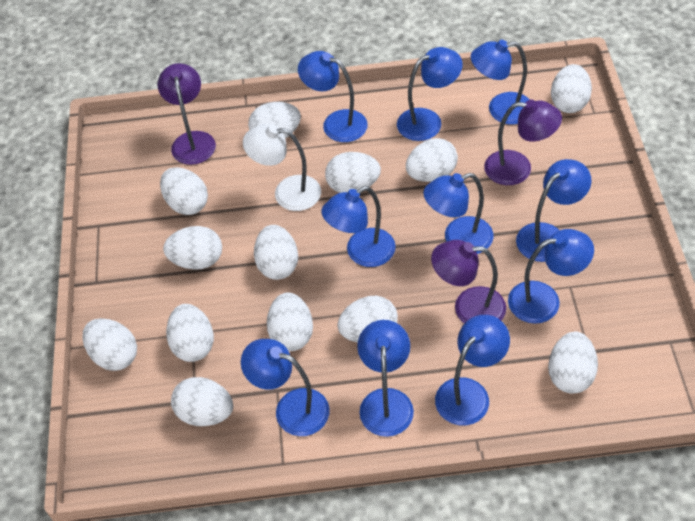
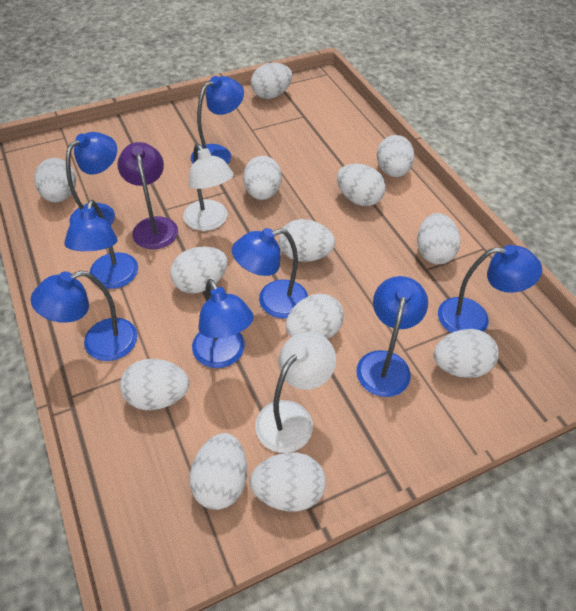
blue lamp: [241,339,329,436] [298,51,368,142] [321,186,396,267] [357,320,414,437] [397,47,463,141] [423,173,494,254] [435,315,510,425] [471,40,530,125] [508,229,594,324] [516,159,592,262] = 10 -> [31,271,138,361] [64,200,138,289] [66,132,117,226] [191,76,244,165] [192,279,254,368] [232,228,308,319] [357,276,428,397] [438,245,542,333] = 8
purple lamp: [157,63,216,165] [431,240,506,323] [484,100,562,185] = 3 -> [117,142,178,249] = 1
white lamp: [243,124,321,211] = 1 -> [183,144,234,231] [255,332,336,453] = 2

